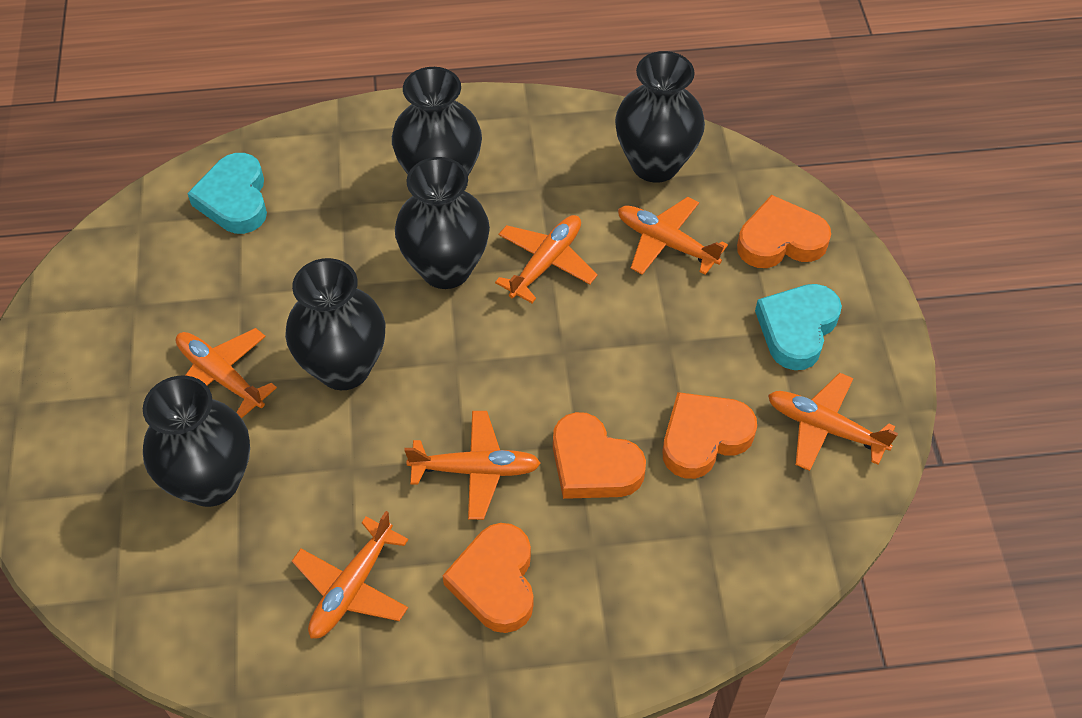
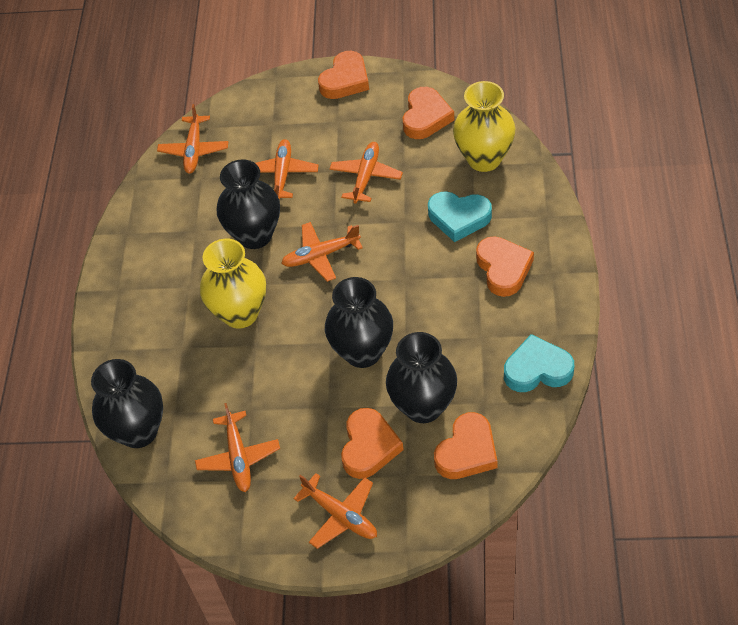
black vase: [143,376,250,507] [285,258,385,390] [392,67,482,176] [395,157,490,289] [615,51,705,183] = 5 -> [91,359,163,448] [217,159,280,249] [325,277,393,368] [386,332,457,423] = 4
orange heart: [442,523,534,633] [553,412,646,499] [663,392,757,479] [737,195,831,268] = 4 -> [318,51,369,99] [341,408,404,479] [403,87,454,139] [434,412,497,479] [476,236,534,297] = 5
yellow vase: none = 0 -> [200,239,266,329] [453,81,516,172] = 2

